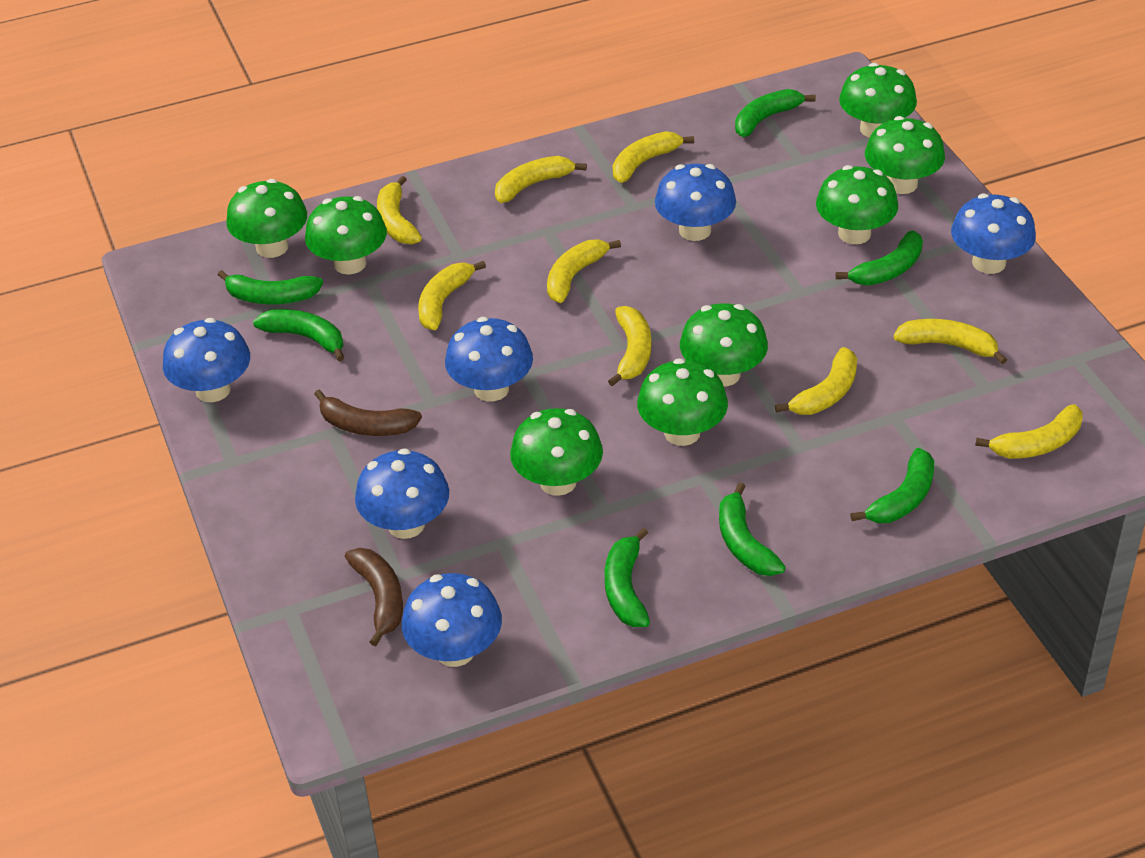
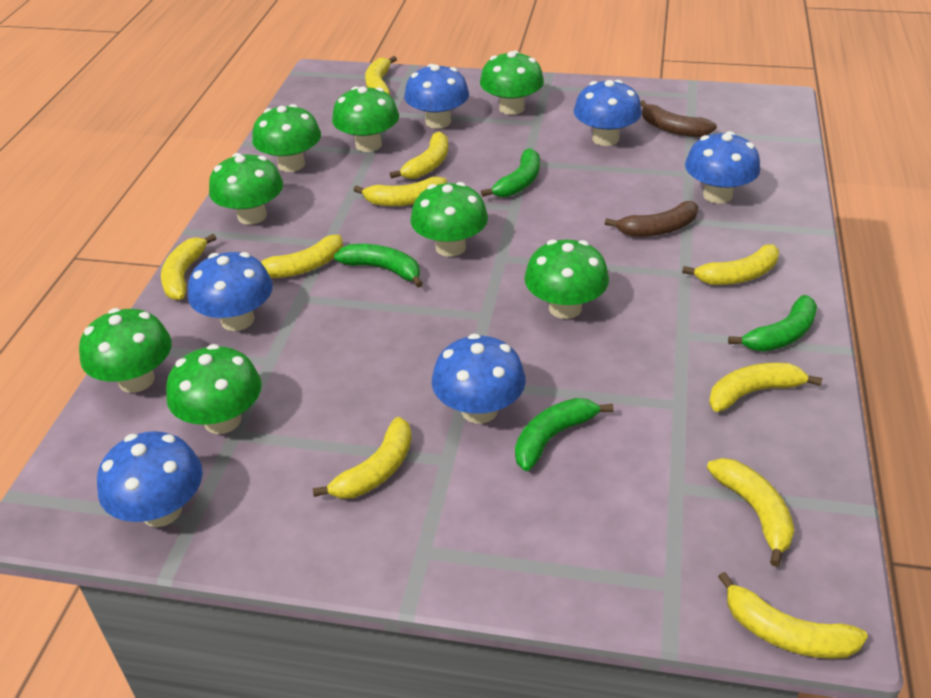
green banana: [218,270,323,304] [253,309,344,361] [605,528,650,627] [719,482,786,576] [735,89,816,137] [836,230,923,286] [850,448,934,523] = 7 -> [334,244,423,288] [481,148,540,197] [515,398,614,471] [728,295,817,352] = 4
yellow banana: [377,176,422,245] [418,261,486,330] [495,156,587,203] [547,240,621,303] [608,306,651,386] [613,131,694,183] [775,347,857,415] [893,319,1007,364] [975,404,1083,459] = 9 -> [161,234,216,300] [261,235,343,278] [313,417,412,499] [354,177,447,206] [365,56,397,95] [390,132,448,179] [682,245,779,285] [707,458,794,567] [709,362,822,412] [718,572,868,659] = 10

